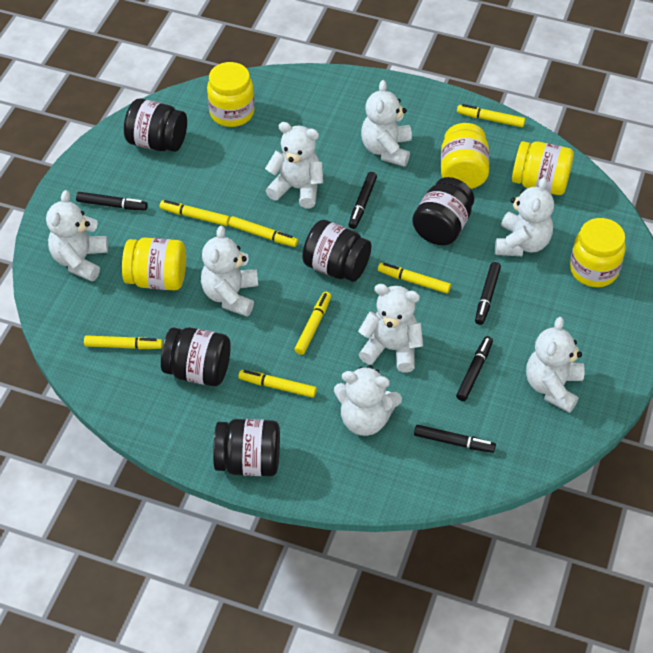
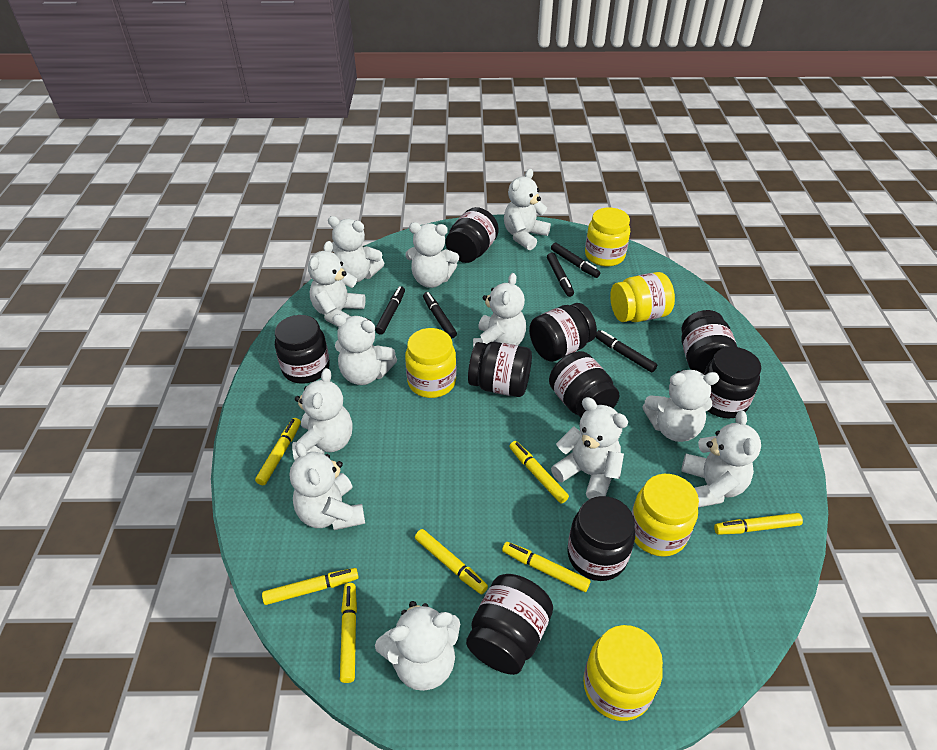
black jar: [124,98,187,152] [161,327,231,386] [213,419,280,476] [302,220,371,282] [412,177,474,245] = 5 -> [275,315,330,384] [446,207,499,263] [466,574,553,675] [468,342,532,397] [529,303,597,362] [549,351,619,418] [567,496,635,581] [681,310,737,374] [704,347,761,418] = 9
white teddy bear: [46,190,108,281] [201,226,258,317] [265,122,323,209] [334,365,402,436] [358,284,423,373] [361,80,412,167] [495,177,554,256] [526,317,585,413] = 8 -> [290,442,365,530] [292,368,352,460] [308,241,366,327] [328,216,384,283] [332,314,397,385] [375,601,460,691] [405,222,459,288] [473,273,526,347] [504,169,551,250] [551,397,628,499] [642,370,719,442] [681,411,761,508] = 12

